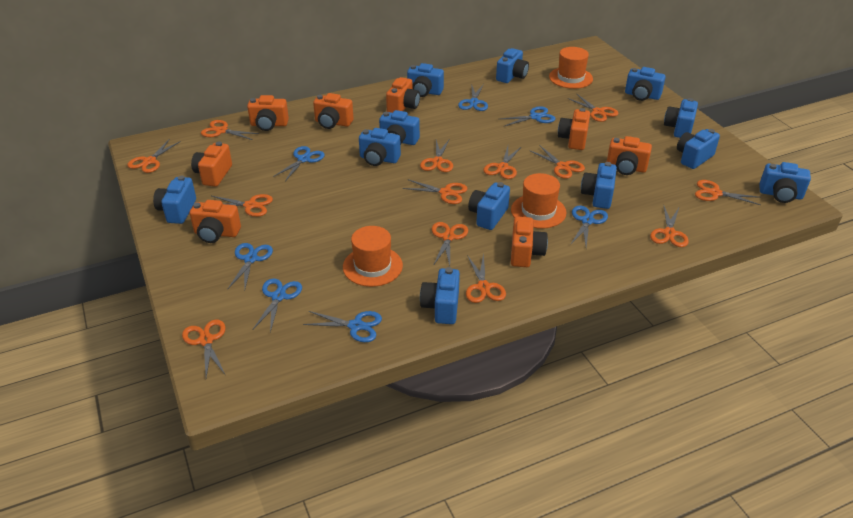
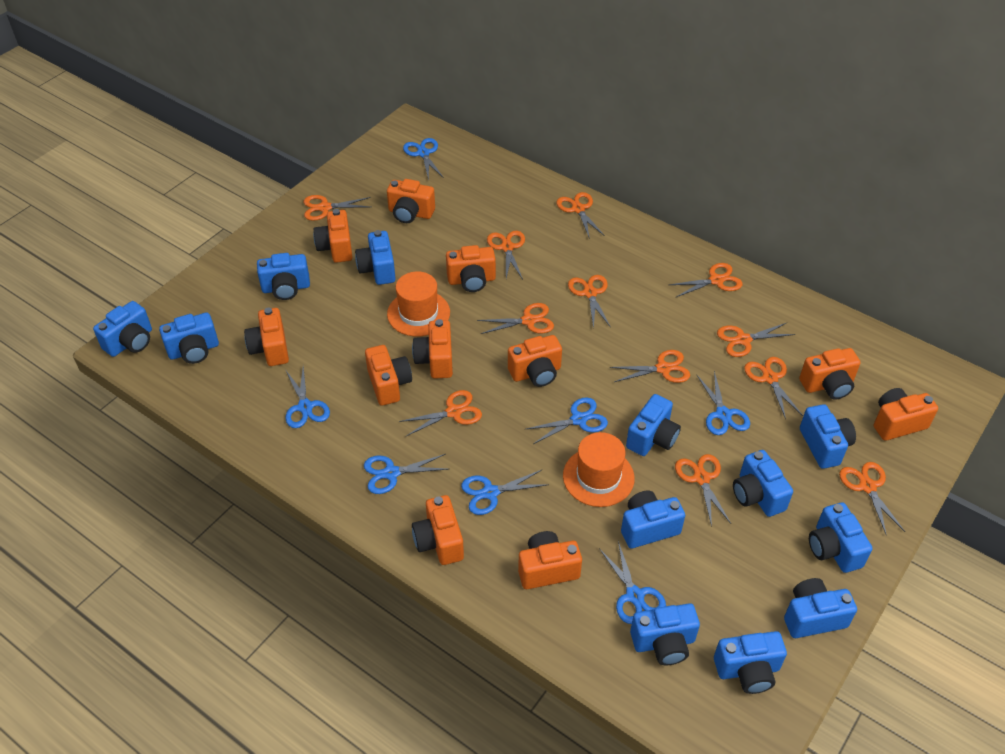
orange camera: [190,200,241,243] [191,142,232,187] [247,95,289,131] [313,93,354,129] [386,77,420,113] [511,217,548,267] [558,108,590,150] [607,136,652,175] = 8 -> [244,308,289,366] [313,209,352,263] [365,345,412,406] [387,179,435,223] [412,319,453,378] [412,495,464,565] [446,245,496,292] [508,335,562,387] [518,531,582,589] [799,348,861,400] [874,388,938,441] = 11
orange hat: [343,226,403,287] [511,173,566,229] [549,47,593,89] = 3 -> [387,271,450,336] [563,432,635,507] = 2
orange scissors: [127,140,181,173] [182,319,226,377] [201,120,259,140] [212,194,273,217] [403,179,468,204] [420,140,453,172] [432,222,468,266] [466,253,506,303] [484,146,522,179] [529,145,585,179] [567,94,619,122] [650,206,689,247] [695,180,761,205] = 13 -> [304,195,371,221] [399,390,482,436] [477,303,554,334] [487,231,525,279] [556,192,605,239] [568,275,611,329] [610,350,690,383] [669,263,742,298] [675,454,731,527] [717,323,795,357] [744,357,803,419] [839,462,905,536] = 12

